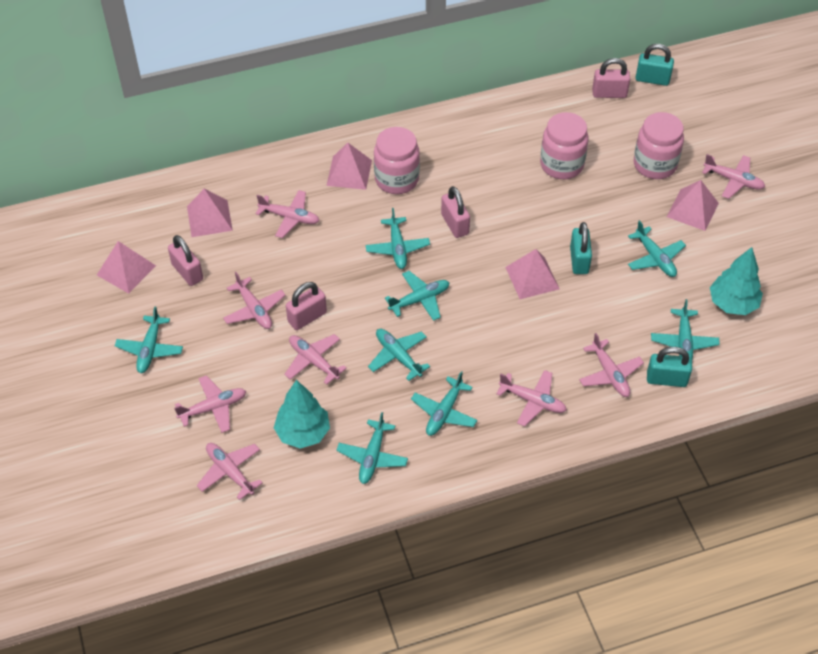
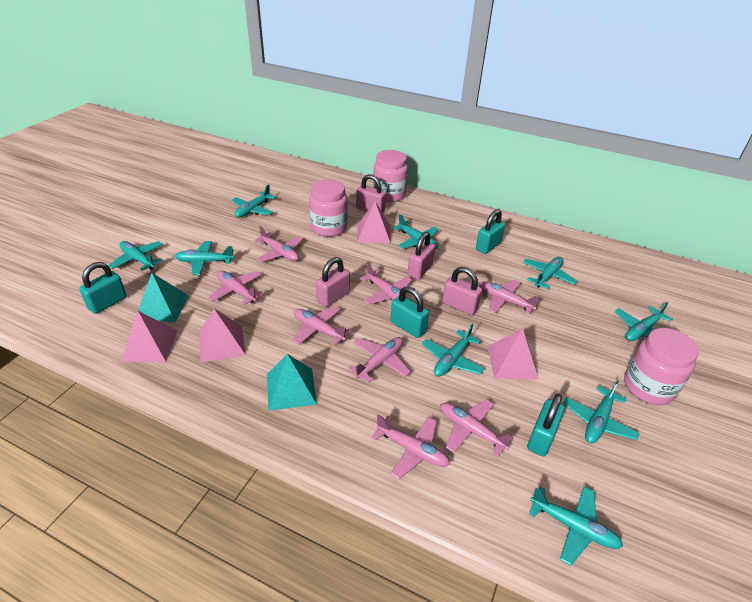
pink pyramid: [97,241,156,294] [187,189,233,237] [326,143,372,190] [505,249,560,299] [667,180,719,231] = 5 -> [121,311,177,362] [199,309,246,363] [357,202,391,243] [487,328,539,380] = 4
turquoise padlock: [570,222,592,274] [635,44,674,86] [647,347,692,387] = 3 -> [79,262,127,314] [391,286,429,338] [476,209,505,254] [527,394,565,457] = 4
turquoise plane: [115,307,183,373] [336,412,408,484] [365,208,430,269] [368,329,430,381] [385,271,450,321] [411,371,477,436] [628,220,686,277] [651,299,720,359] = 8 -> [108,241,163,271] [175,241,234,275] [232,184,276,218] [393,214,439,249] [422,324,484,377] [523,257,577,289] [529,486,623,566] [563,380,640,443] [614,302,673,341] = 9
turquoise pyramid: none = 0 -> [138,273,188,322] [267,354,317,411] = 2
turquoise tree: [274,380,330,449] [710,247,763,315] = 2 -> none = 0

